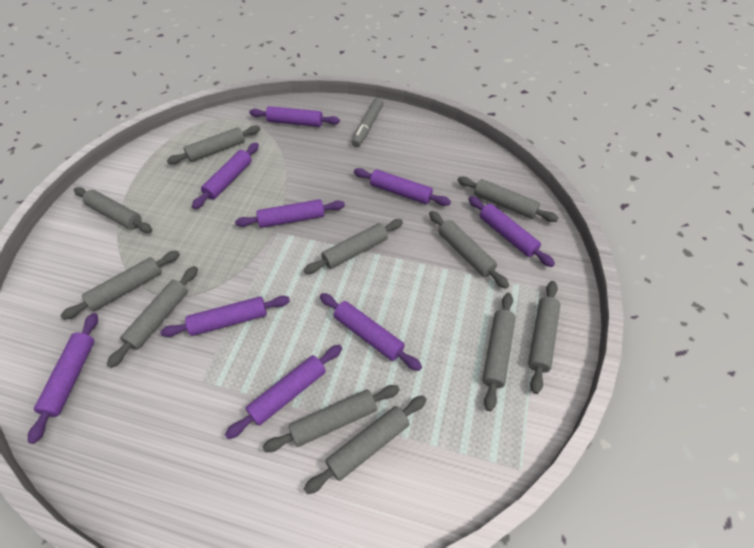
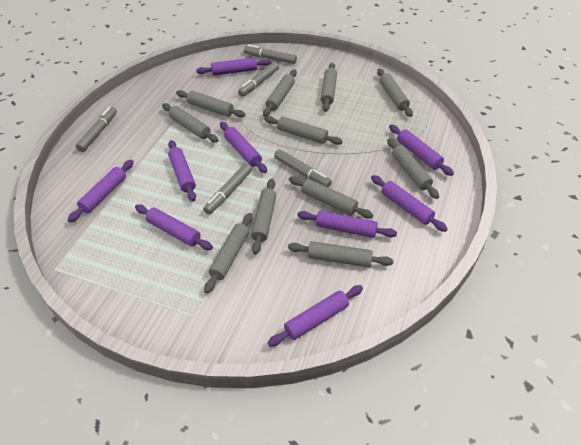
grey marker: [352,98,383,147] = 1 -> [76,107,117,152] [203,164,252,214] [238,62,279,96] [244,44,297,64] [274,149,332,187] = 5

